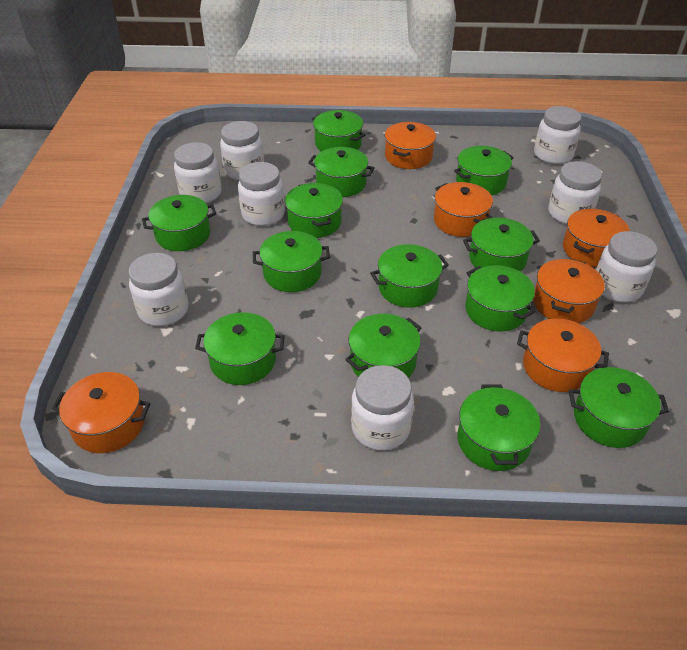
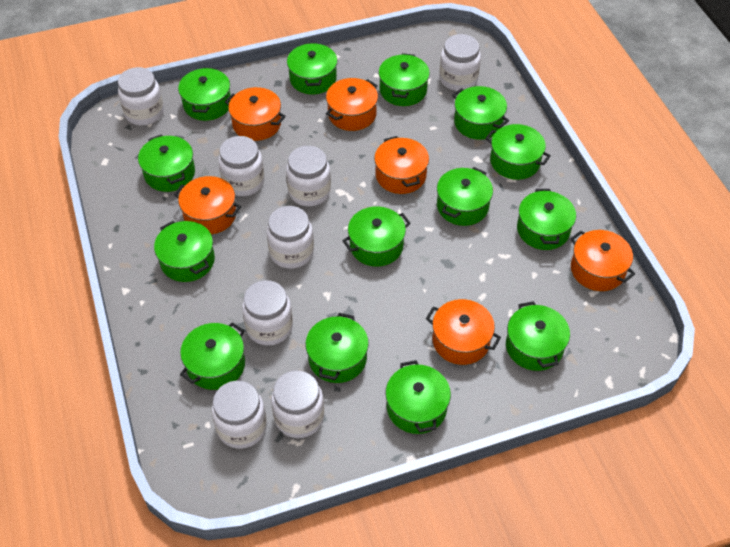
green pot: [142,195,216,251] [195,312,285,385] [253,231,330,292] [285,183,343,238] [308,147,375,197] [312,110,366,152] [345,314,422,378] [370,244,449,308] [454,146,514,195] [457,384,540,471] [463,218,540,272] [465,265,536,332] [569,367,669,448] = 13 -> [138,135,195,192] [154,221,215,282] [178,67,230,121] [180,322,245,390] [287,42,337,94] [305,313,369,383] [342,206,411,267] [379,53,430,106] [385,360,451,434] [437,167,493,226] [452,86,509,140] [485,124,551,180] [506,301,570,371] [517,189,576,250] = 14

